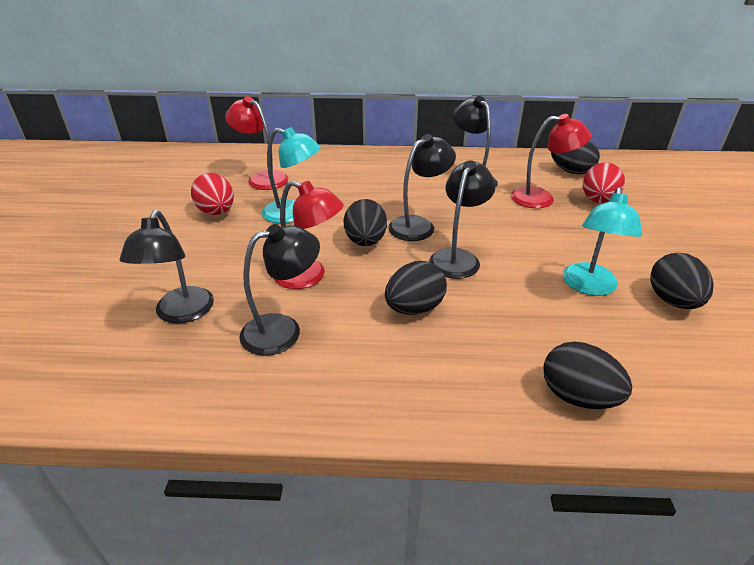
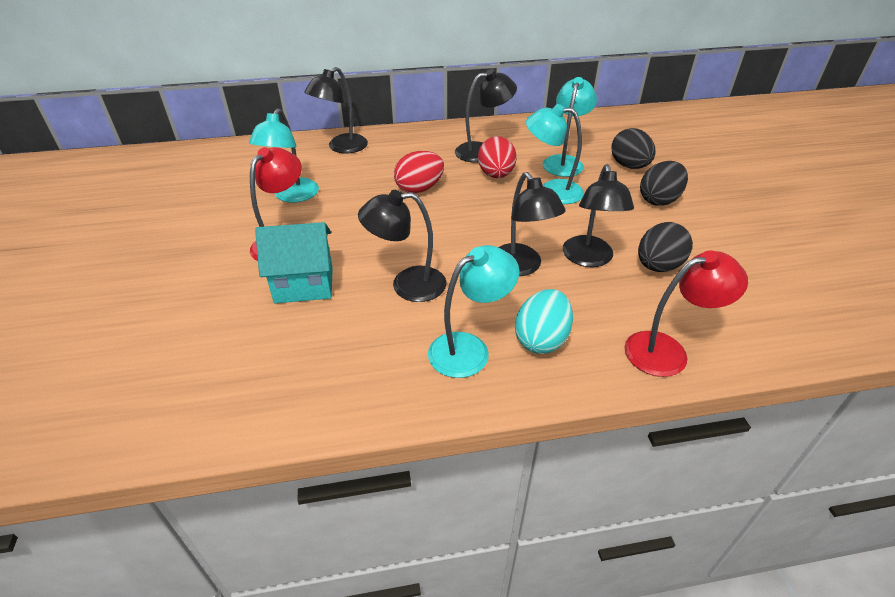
black egg: [344,199,387,246] [385,261,447,315] [543,342,632,409] [551,141,600,174] [650,253,714,309] = 5 -> [611,128,656,169] [638,222,693,272] [640,161,688,206] = 3
red lamp: [225,96,289,190] [273,180,344,289] [511,114,592,208] = 3 -> [250,147,302,261] [624,250,748,377] = 2
turquoise egg: none = 0 -> [515,289,573,354] = 1
turquoise house: none = 0 -> [255,222,333,303] = 1
turquoise lamp: [262,127,321,223] [563,187,642,296] = 2 -> [249,108,319,203] [428,245,519,378] [526,104,584,204] [542,77,597,177] = 4

